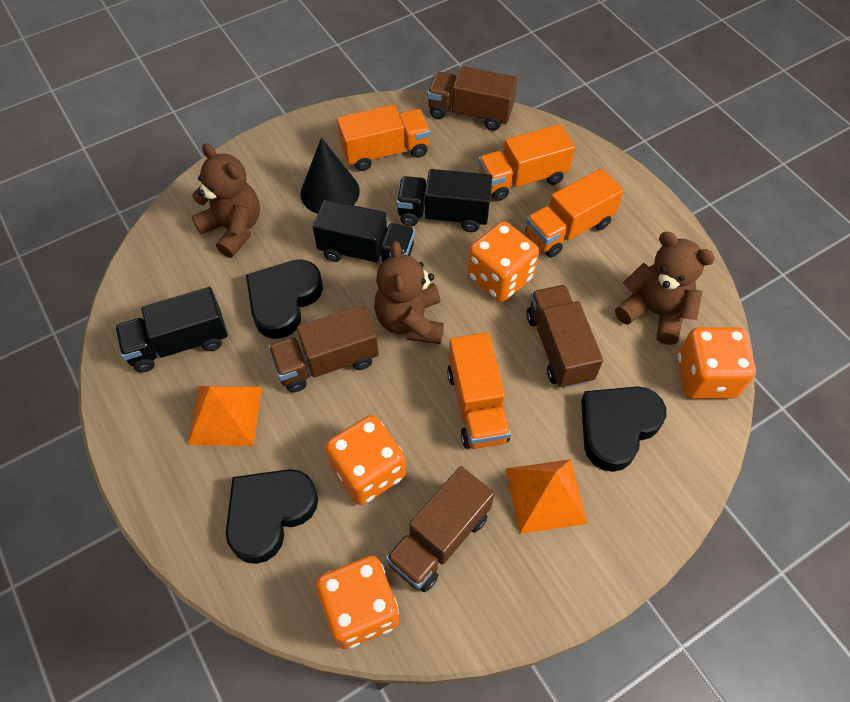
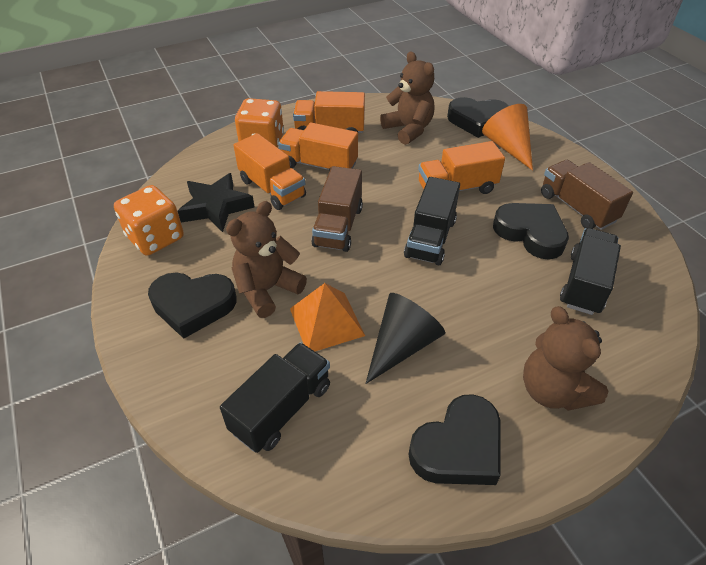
black heart: [226,469,318,564] [246,259,323,339] [581,386,666,472] = 3 -> [148,273,237,339] [408,394,501,485] [447,97,509,138] [493,203,569,259] = 4
black star: none = 0 -> [178,173,254,232] = 1
brown truck: [268,305,379,392] [386,466,495,592] [427,66,517,131] [526,285,603,389] = 4 -> [311,166,363,252] [541,160,633,230] = 2
orange cone: none = 0 -> [482,104,533,171] = 1
orange dice: [316,556,399,649] [325,415,406,505] [467,221,539,302] [678,327,756,399] = 4 -> [114,185,184,256] [235,98,284,148] = 2
orange pyramid: [188,386,262,446] [506,459,587,534] = 2 -> [290,283,365,351] = 1

